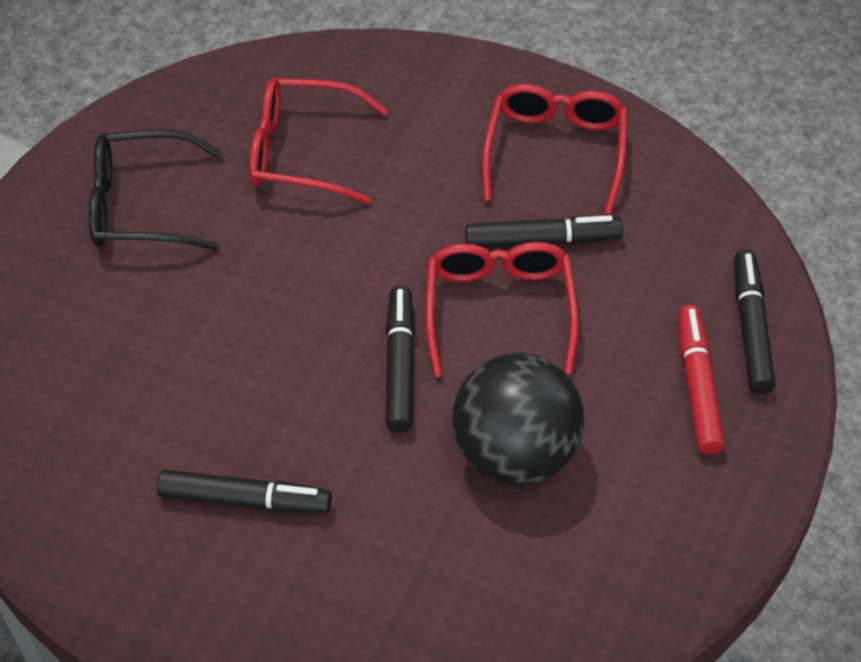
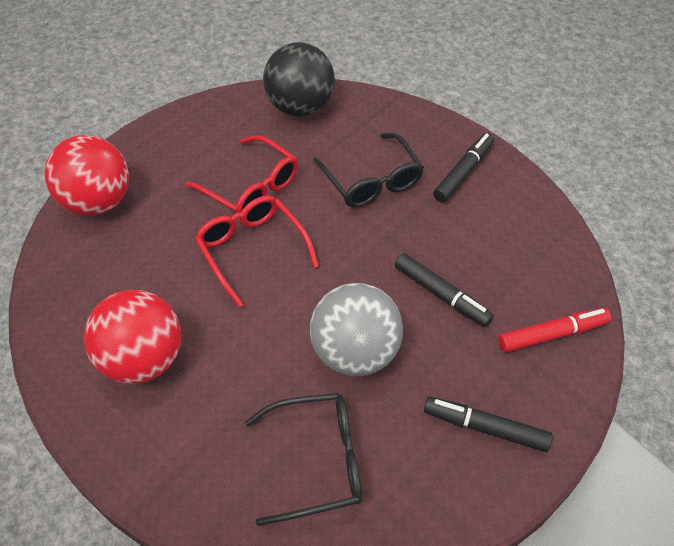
black glasses: [89,130,223,250] = 1 -> [245,393,362,526] [313,133,424,208] = 2
black marker: [157,470,332,513] [386,285,415,432] [465,215,623,248] [734,250,775,394] = 4 -> [395,253,494,327] [424,397,553,452] [433,133,494,202] = 3
grey ball: none = 0 -> [310,283,403,376] = 1
red ball: none = 0 -> [44,135,129,216] [84,290,182,384] = 2
red glasses: [249,78,388,204] [425,242,579,377] [482,84,628,215] = 3 -> [185,135,298,213] [195,195,319,308] = 2

